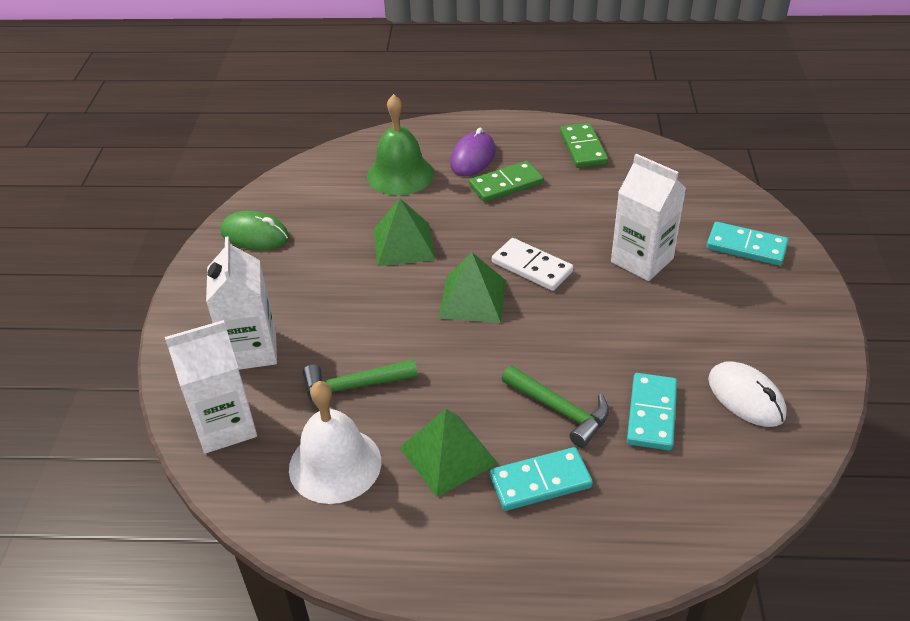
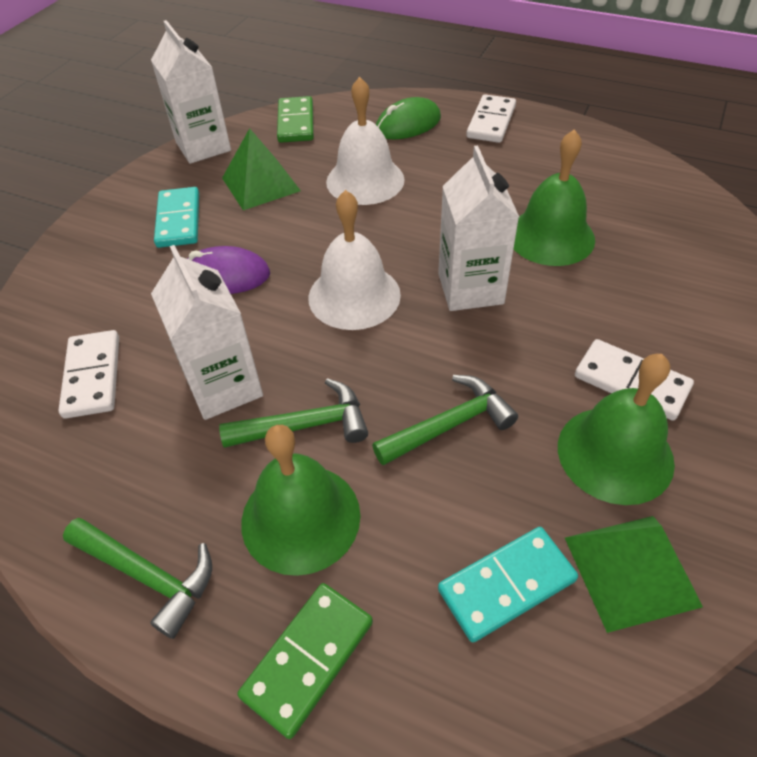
green bell: [367,94,434,195] = 1 -> [241,425,360,576] [514,129,595,266] [558,354,675,505] = 3
green hammer: [302,359,418,410] [502,366,609,448] = 2 -> [63,518,212,639] [219,378,368,448] [372,375,518,466] = 3
green pyramid: [373,198,436,266] [400,409,498,497] [438,252,506,323] = 3 -> [222,128,301,210] [565,516,703,633] = 2
turquoise domino: [490,447,593,511] [627,373,677,450] [706,222,789,266] = 3 -> [154,187,199,248] [438,527,578,642] = 2
white bell: [289,381,381,504] = 1 -> [308,190,401,330] [326,77,405,205] = 2
white domino: [492,238,573,291] = 1 -> [58,330,119,419] [466,94,516,143] [575,339,694,421] = 3
white mouse: [708,361,787,427] = 1 -> none = 0

